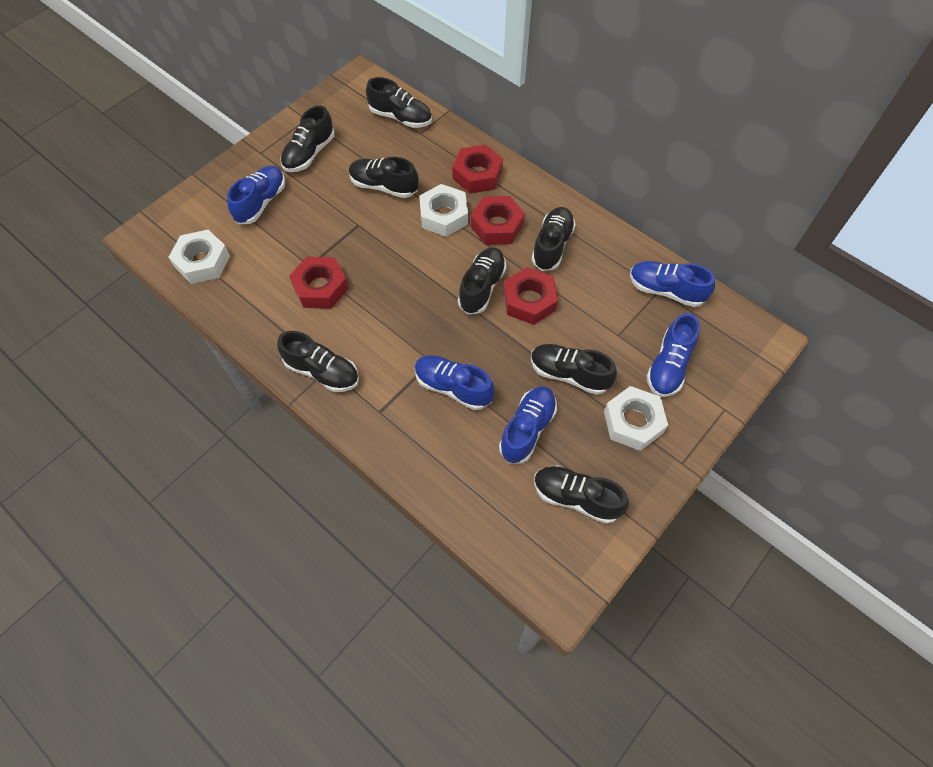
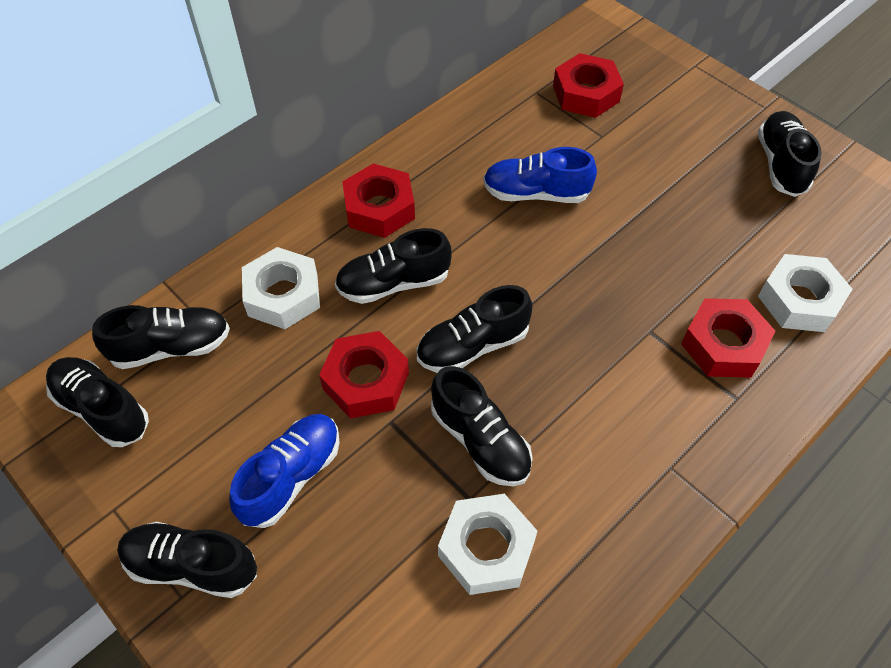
black shoe: [277,331,359,392] [280,105,335,172] [349,157,419,198] [366,77,432,128] [458,247,507,314] [531,207,576,271] [531,344,617,395] [534,465,629,524] = 8 -> [46,357,149,447] [92,305,230,369] [117,522,257,598] [335,228,452,304] [417,285,533,373] [431,366,533,486] [758,111,822,197] = 7
blue shoe: [227,166,285,224] [415,355,494,410] [499,386,557,464] [630,261,715,307] [646,313,700,397] = 5 -> [229,414,340,528] [483,147,597,203] = 2

